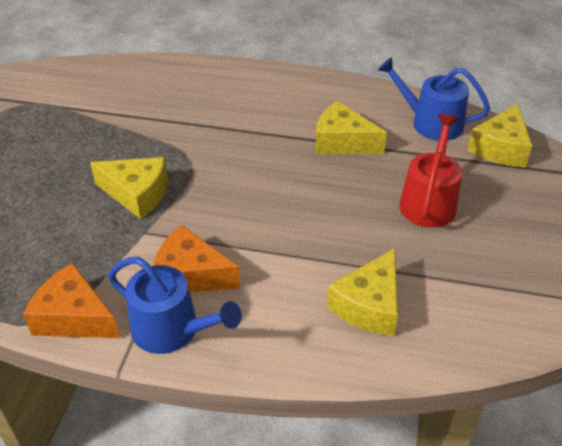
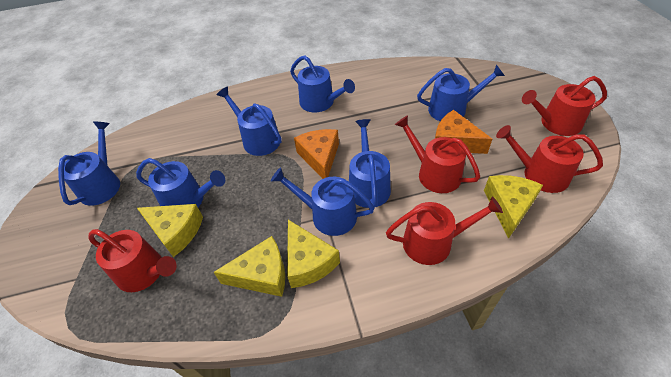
blue watering can: [108,257,242,354] [378,57,490,141] = 2 -> [58,121,120,206] [136,158,225,207] [217,87,282,156] [271,167,374,236] [290,55,355,112] [349,119,391,208] [417,64,505,121] = 7
red watering can: [399,114,462,228] = 1 -> [88,229,177,292] [386,197,503,265] [395,115,480,193] [496,125,603,193] [522,76,607,136] = 5

